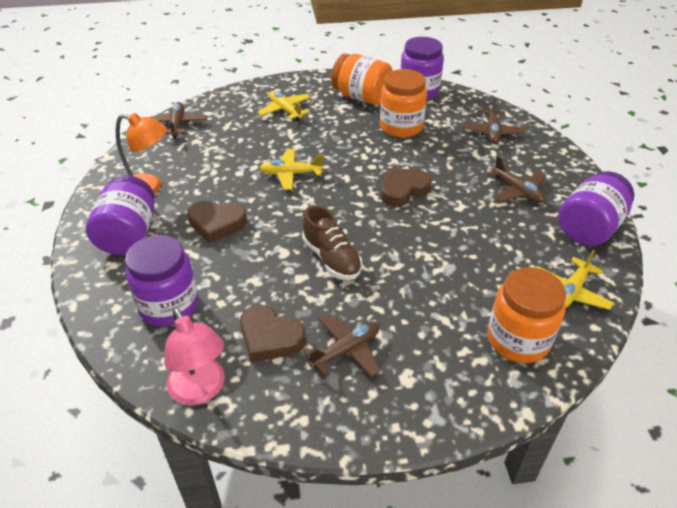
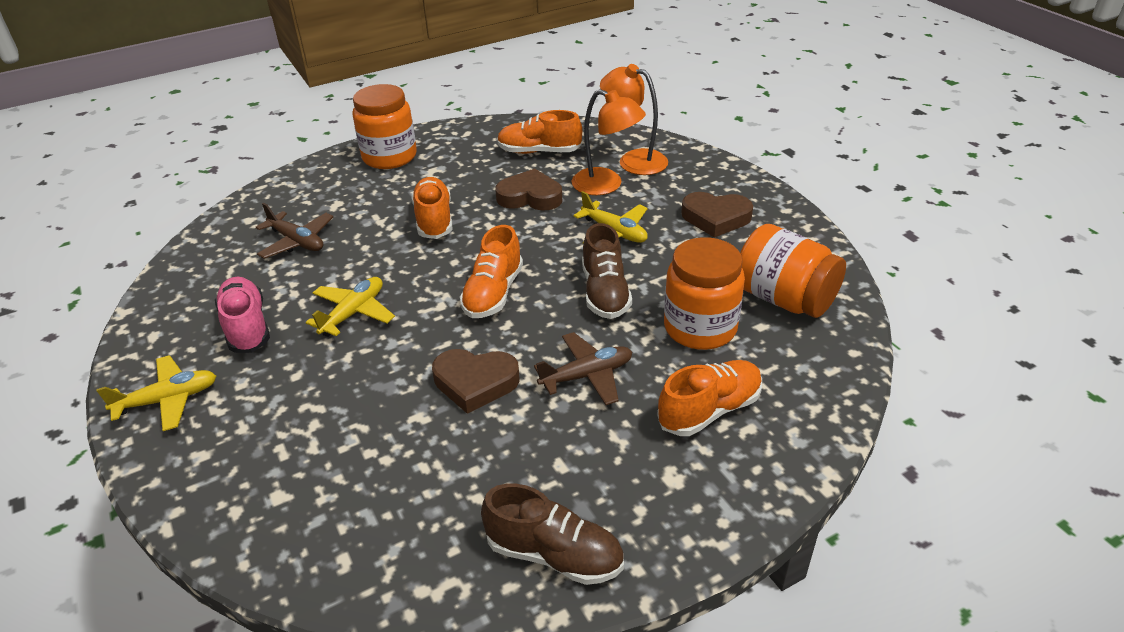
brown plane: [151,102,207,139] [303,314,380,377] [463,98,525,144] [487,155,546,203] = 4 -> [256,202,333,259] [534,332,632,405] = 2
brown shoe: [302,205,362,280] = 1 -> [481,484,624,585] [582,223,632,319] = 2
orange lamp: [116,113,167,195] = 1 -> [572,89,646,195] [600,64,668,175] = 2
orange shoe: none = 0 -> [411,177,453,239] [460,225,523,318] [497,110,582,154] [657,360,762,436] = 4
pink lamp: [164,307,224,405] = 1 -> none = 0
pink shoe: none = 0 -> [215,277,270,353] = 1
purple jar: [86,175,155,255] [125,235,199,327] [400,37,444,100] [558,171,634,246] = 4 -> none = 0

